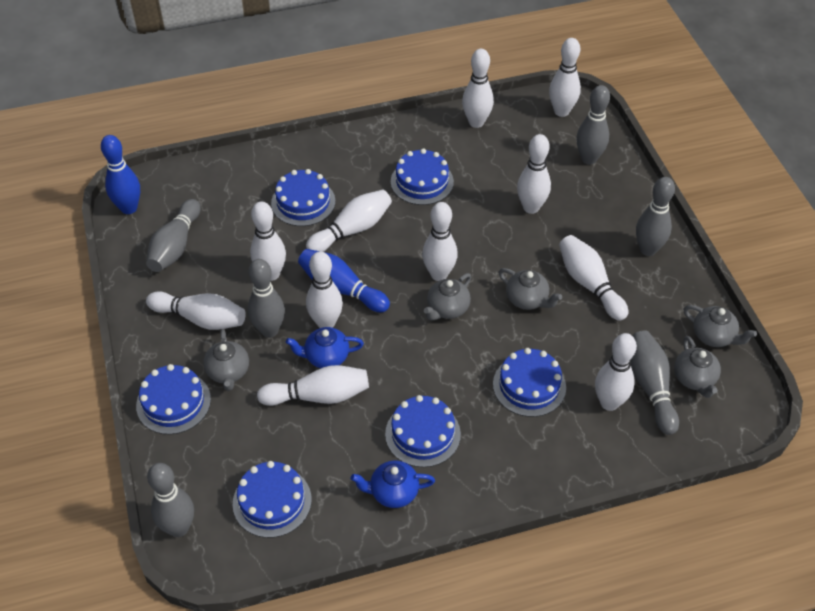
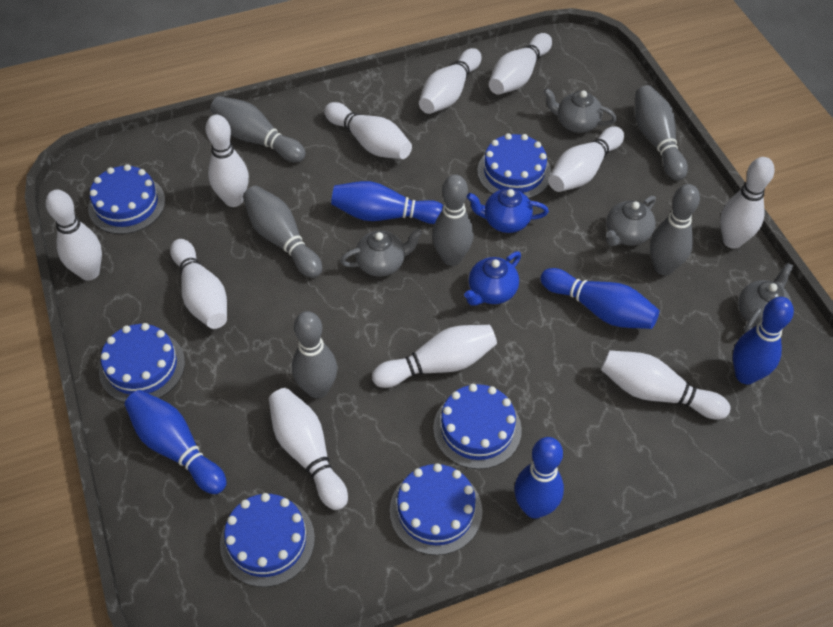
blue bowling pin: [101,135,140,214] [298,249,390,312] = 2 -> [124,390,227,494] [331,181,444,224] [514,437,564,519] [540,268,659,329] [733,297,794,384] = 5
grey teapot: [203,329,249,391] [424,273,471,320] [498,268,562,310] [674,336,721,398] [684,305,757,347] = 5 -> [340,229,422,277] [543,88,617,133] [606,196,656,246] [738,263,793,333] = 4

